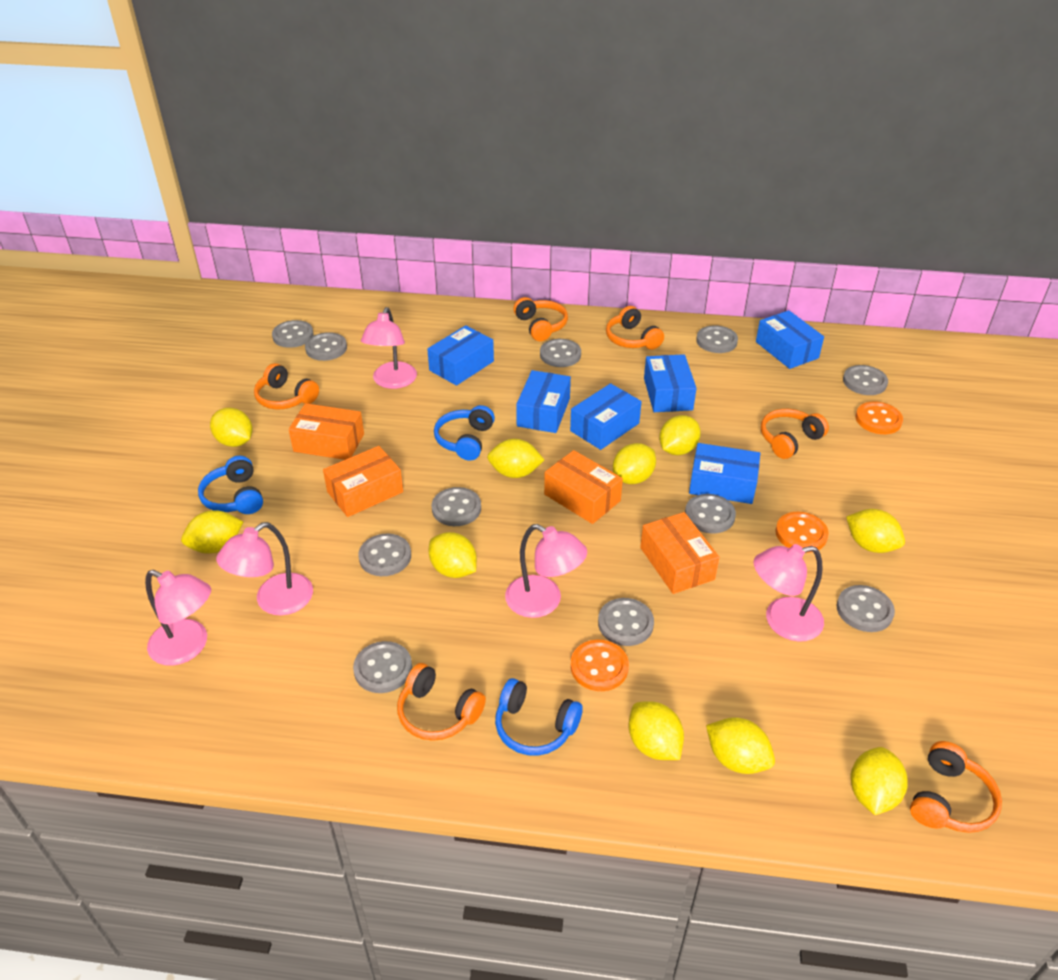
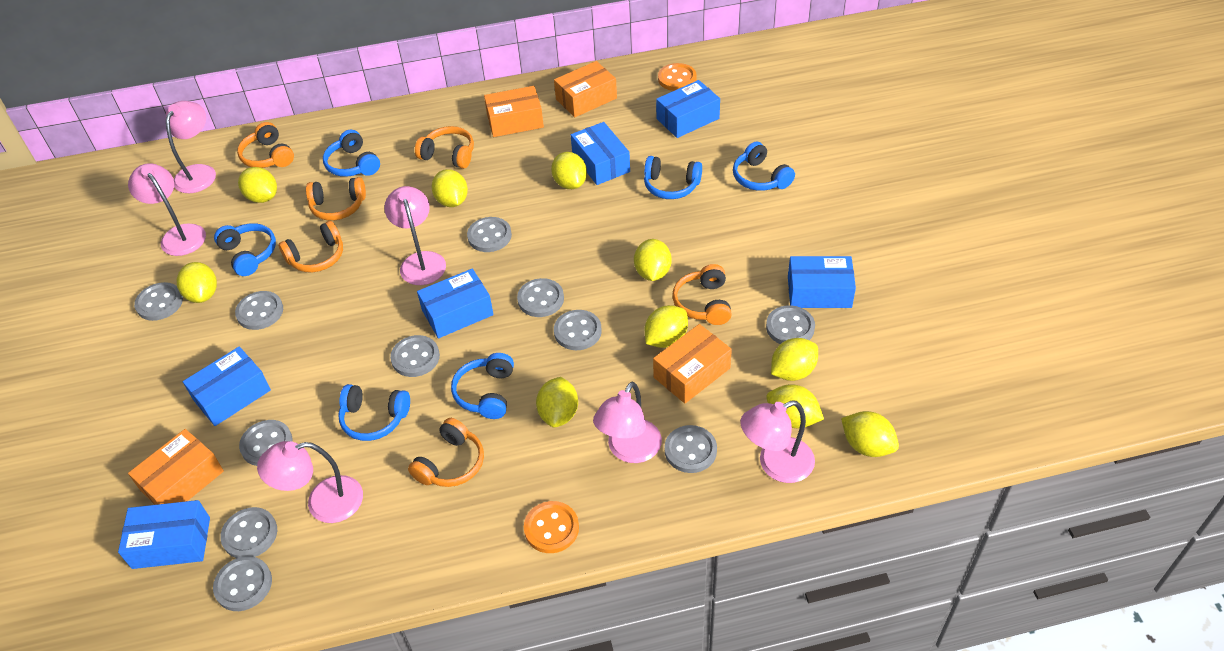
blue headphones: [198,456,263,514] [434,405,495,461] [495,678,583,756] = 3 -> [214,223,276,276] [323,130,380,177] [338,384,410,441] [451,353,514,419] [644,156,702,199] [733,141,795,191] = 6
orange button: [571,639,629,691] [775,512,829,553] [855,401,903,434] = 3 -> [524,501,579,553] [658,63,697,91] = 2
pink lamp: [145,570,211,666] [216,522,313,615] [361,307,417,389] [505,524,587,618] [754,544,824,642] = 5 -> [128,163,206,256] [166,101,216,193] [257,441,363,523] [384,186,446,285] [593,382,662,463] [740,401,815,483] = 6

